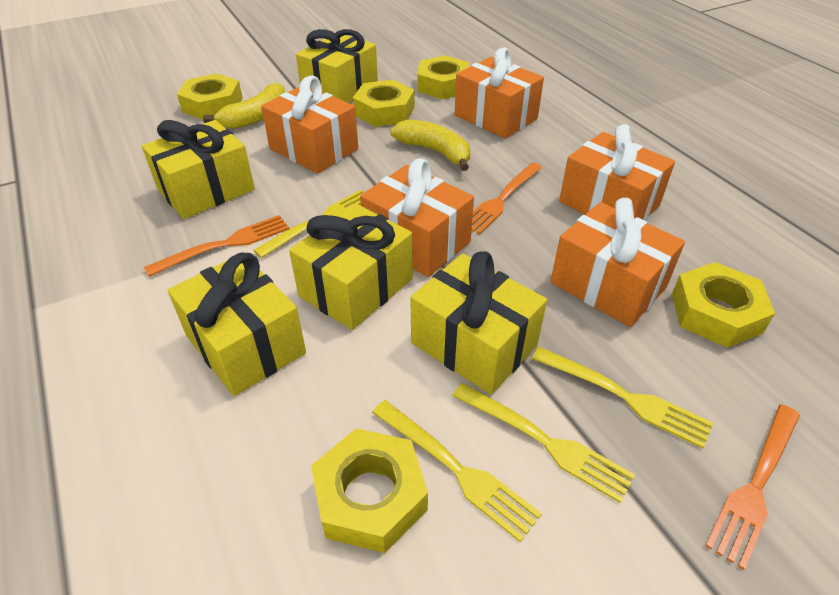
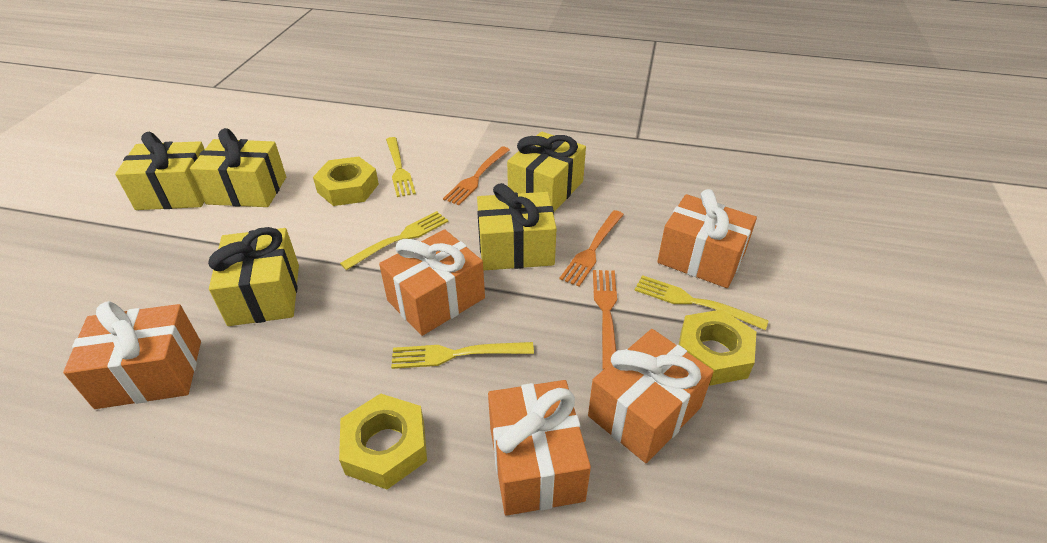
yellow banana: [203,83,285,129] [390,119,470,171] = 2 -> none = 0
yellow nut: [177,73,243,120] [311,428,428,553] [353,80,415,127] [417,55,470,99] [672,262,775,348] = 5 -> [313,156,379,206] [339,393,427,489] [679,310,756,386] = 3

